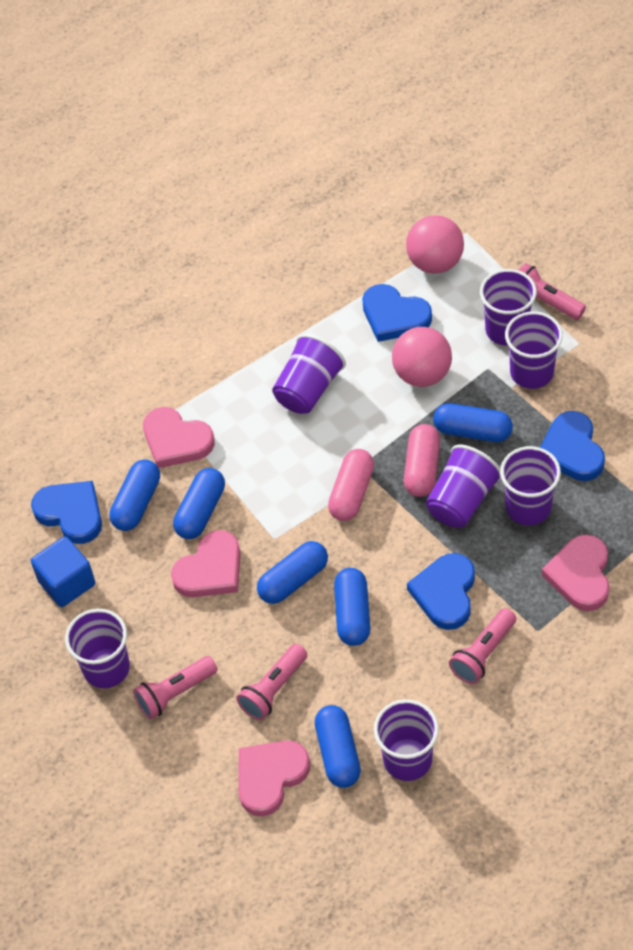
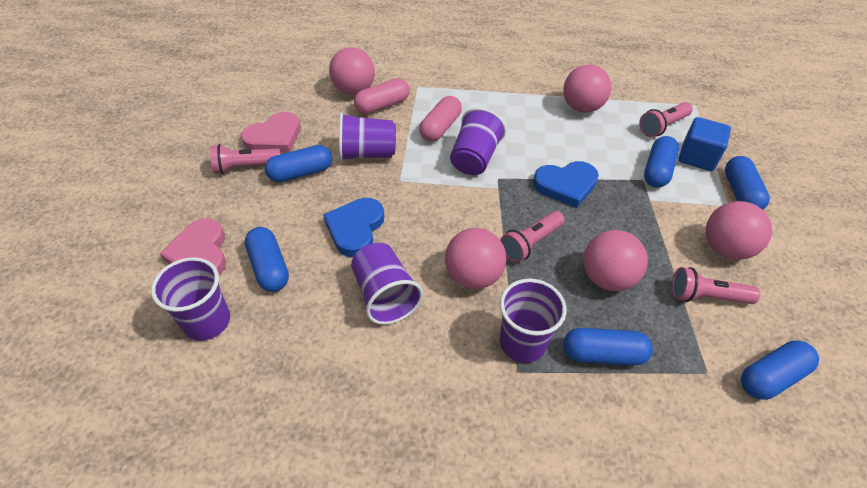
blue heart: [31,481,102,544] [362,284,432,342] [407,553,475,630] [540,411,605,481] = 4 -> [323,198,384,257] [533,161,599,208] = 2
pink ball: [392,327,452,387] [406,215,464,274] = 2 -> [329,47,375,95] [445,228,506,289] [563,64,611,113] [583,230,648,291] [706,201,772,260] = 5
pink heart: [143,407,215,468] [171,530,241,597] [238,740,310,816] [542,535,609,611] = 4 -> [160,218,226,275] [241,112,301,153] = 2
purple cup: [65,608,130,688] [272,334,346,414] [374,699,439,781] [426,445,501,528] [480,269,537,346] [500,446,561,525] [505,311,563,389] = 7 -> [151,257,230,341] [339,112,396,161] [351,243,423,325] [450,108,506,175] [500,279,567,363] = 5

